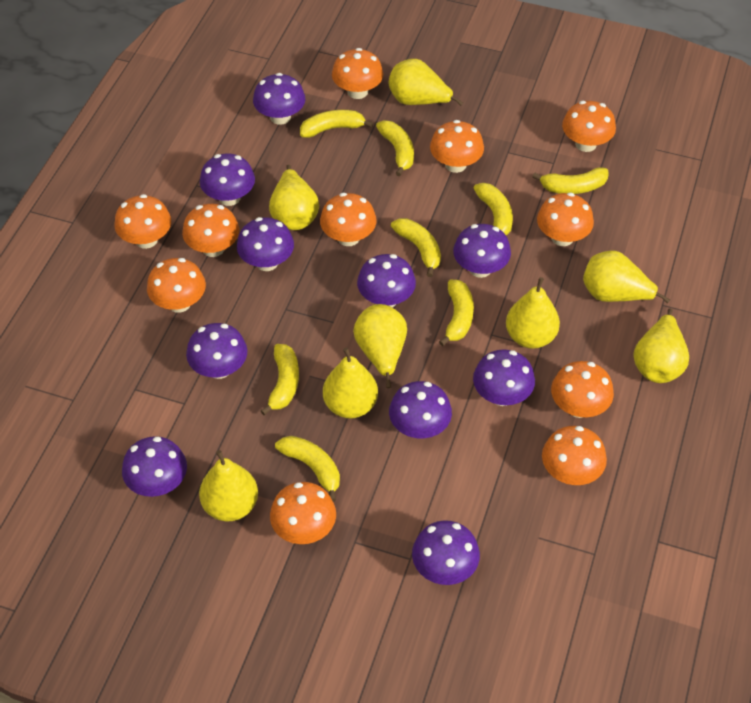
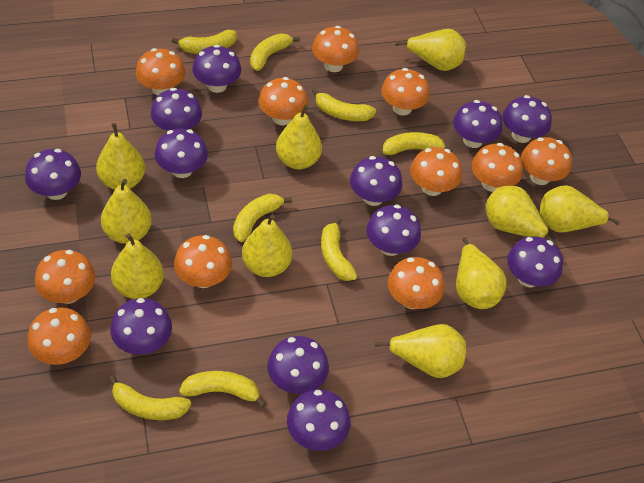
purple mushroom: [122,436,187,497] [186,323,248,379] [200,154,255,206] [237,217,294,271] [253,73,305,125] [357,254,416,307] [389,381,452,439] [412,520,480,585] [453,224,511,278] [473,349,535,406] = 10 -> [25,149,81,200] [110,298,172,355] [151,88,202,131] [155,128,208,178] [192,45,241,93] [267,336,329,394] [287,389,351,451] [350,156,402,206] [366,204,421,256] [453,100,502,148] [502,95,552,143] [507,236,563,287] = 12
yellow pear: [199,450,258,521] [269,165,319,230] [323,347,378,419] [353,304,407,388] [389,59,463,106] [506,277,560,349] [583,251,670,303] [633,308,689,383] = 8 -> [96,123,145,190] [101,179,152,244] [111,233,164,299] [242,214,292,277] [276,105,322,169] [375,324,466,378] [395,29,466,71] [456,238,507,309] [485,186,557,245] [540,185,620,233] = 10

